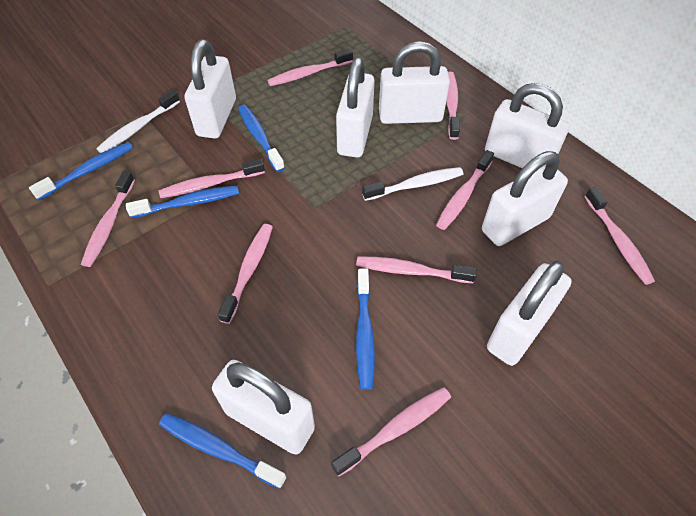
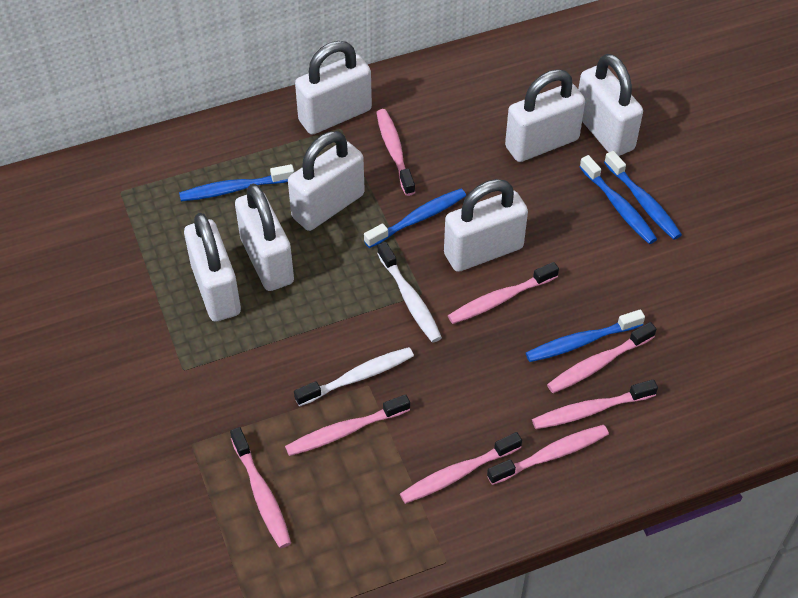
pink toothbrush: [81,171,135,267] [159,159,265,198] [218,224,273,324] [267,49,353,86] [331,387,451,476] [356,257,477,283] [436,150,494,230] [446,72,460,140] [585,187,655,285] = 9 -> [230,427,291,548] [285,394,410,456] [376,109,415,196] [400,432,522,504] [448,262,559,324] [487,425,609,485] [532,379,658,429] [547,322,656,393] = 8

